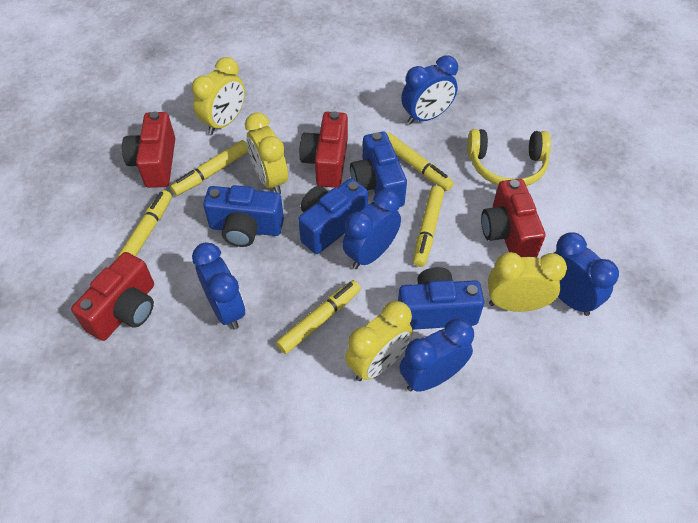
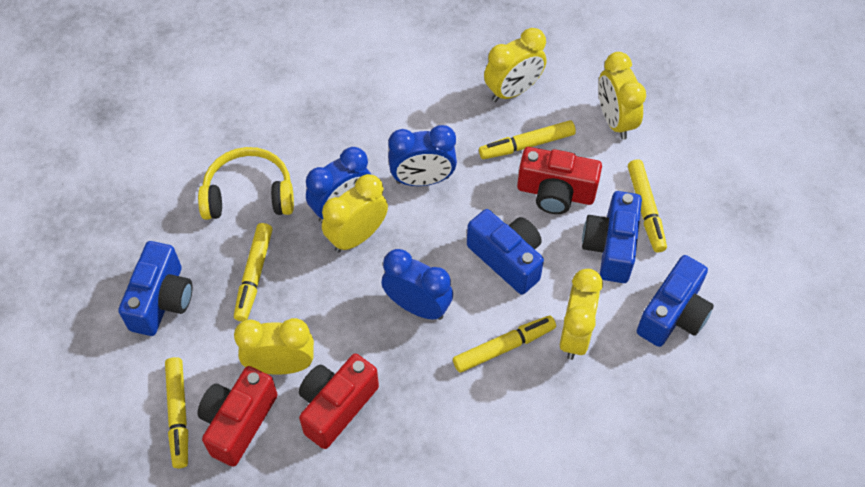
blue clock: [192,243,245,330] [342,189,401,269] [399,318,474,392] [401,55,458,125] [554,232,619,316] = 5 -> [306,147,371,223] [381,249,453,320] [388,125,457,186] = 3
red camera: [71,252,154,341] [122,112,175,188] [299,111,348,188] [481,179,546,257] = 4 -> [198,366,278,467] [299,354,379,449] [517,147,602,214] = 3
yellow clock: [192,57,245,135] [245,112,288,194] [345,301,413,381] [488,252,567,312] = 4 -> [234,318,314,375] [322,174,388,253] [484,28,547,102] [560,269,603,360] [598,52,646,140] = 5

